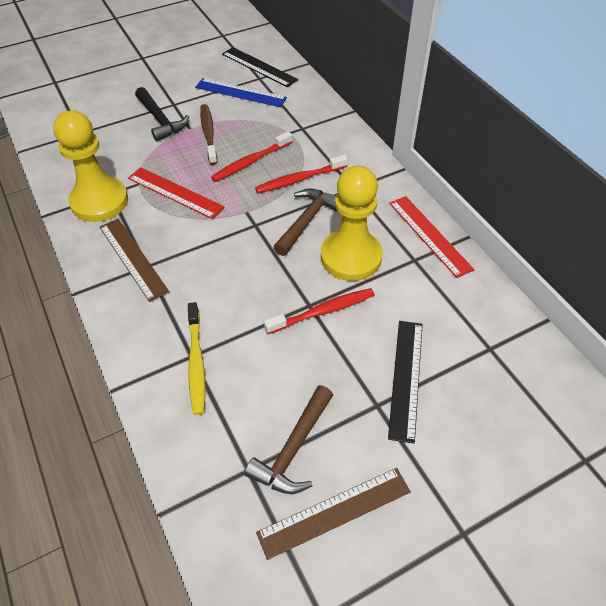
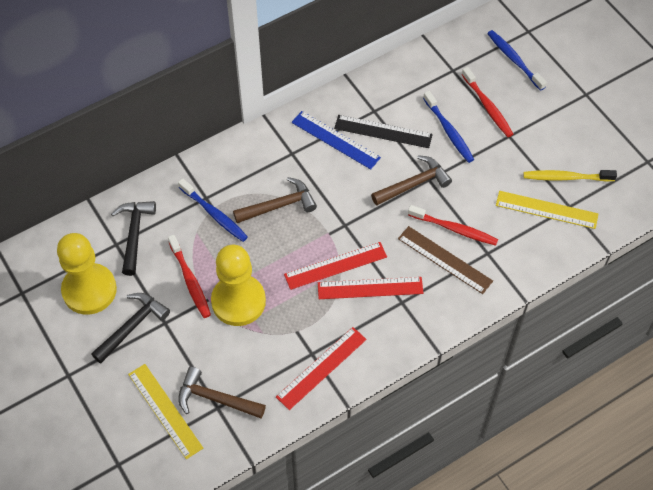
black hammer: [135,87,189,141] = 1 -> [91,293,170,363] [111,201,156,276] = 2
black ruler: [222,47,298,87] [388,321,423,444] = 2 -> [334,115,433,148] = 1
blue toothbrush: none = 0 -> [178,178,248,242] [423,91,474,163] [487,30,547,91] = 3
brown hammer: [244,385,333,494] [273,189,337,256] = 2 -> [178,367,266,418] [233,177,317,223] [371,155,452,205] = 3
brown ruler: [100,219,170,302] [256,468,411,560] = 2 -> [398,226,493,294] = 1
brown toothbrush: [200,104,218,165] = 1 -> none = 0
red ruler: [128,167,225,219] [389,196,474,278] = 2 -> [276,327,367,410] [284,242,387,290] [318,277,423,299] = 3
yellow ruler: none = 0 -> [128,364,203,459] [496,191,598,229] = 2

